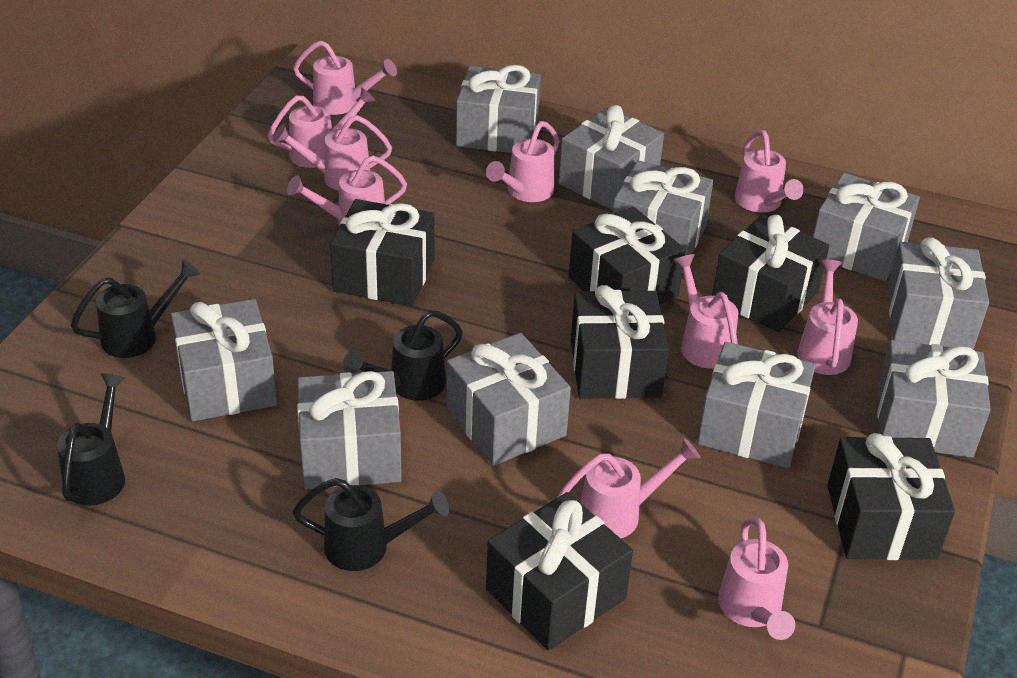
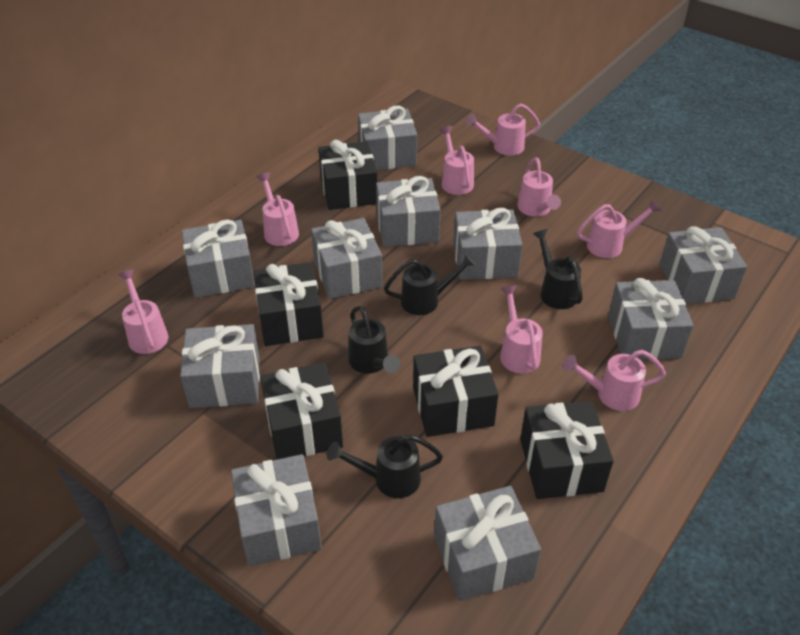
black gift: [330,199,434,306] [486,492,633,651] [569,207,686,305] [571,285,669,399] [712,215,829,332] [827,433,955,560] = 6 -> [253,262,324,346] [260,362,343,459] [318,139,378,210] [413,346,499,437] [520,401,614,499] = 5
pink watering can: [268,87,376,168] [273,115,392,191] [287,155,407,226] [293,41,397,115] [486,121,559,202] [557,438,701,539] [673,254,738,369] [718,517,795,640] [735,130,804,213] [797,260,858,375] = 10 -> [118,269,168,354] [257,173,299,246] [440,126,474,195] [466,103,540,156] [500,285,543,374] [518,158,561,217] [562,350,666,411] [577,200,661,258] = 8

